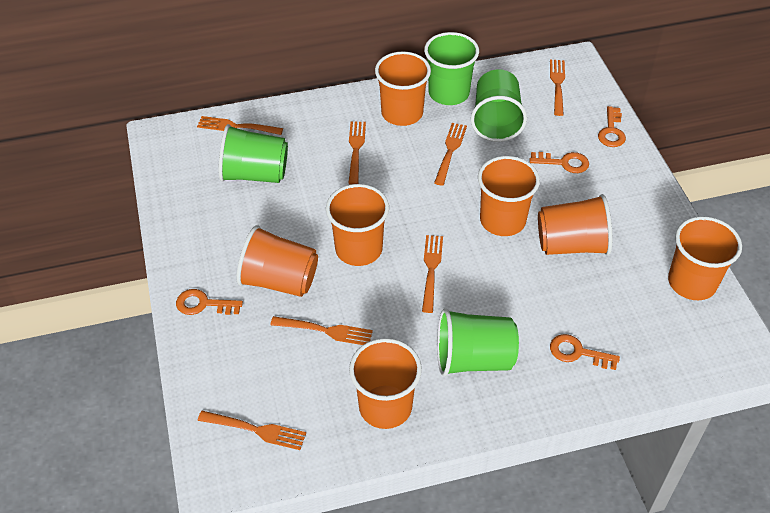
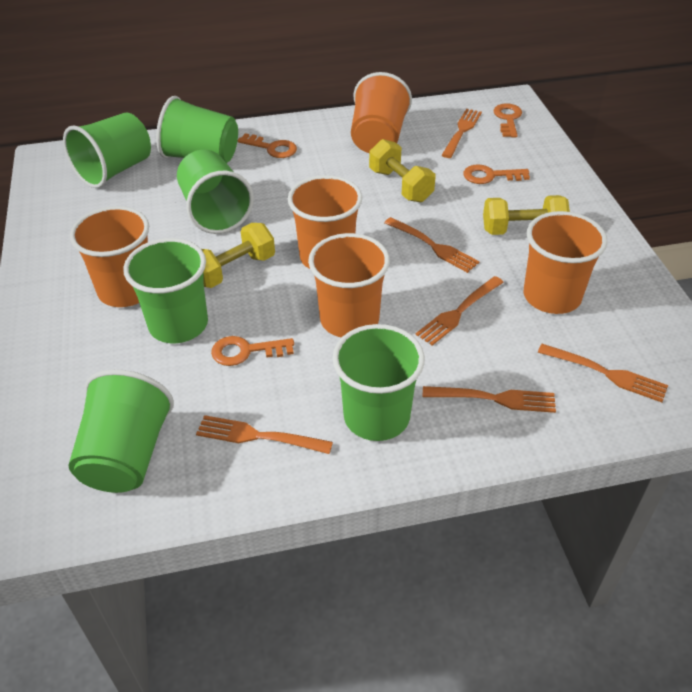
green cup: [219,124,288,183] [424,32,479,105] [437,308,519,376] [471,69,527,142] = 4 -> [63,112,151,188] [68,369,174,493] [123,238,208,343] [156,96,238,163] [177,150,254,234] [332,324,425,441] = 6
orange cup: [236,225,318,297] [326,184,389,266] [349,338,422,429] [375,52,431,126] [478,156,540,236] [538,194,612,255] [668,216,742,300] = 7 -> [70,206,149,307] [288,175,362,269] [308,233,390,338] [351,72,412,153] [524,211,608,314] = 5
orange fork: [197,116,283,135] [198,411,306,450] [270,316,373,345] [348,122,366,185] [422,235,443,313] [434,123,467,186] [550,60,565,116] = 7 -> [196,415,333,454] [384,217,480,273] [416,276,504,346] [423,386,556,413] [442,109,482,158] [538,344,668,402] = 6
yellow dumbbell: none = 0 -> [202,223,275,288] [369,139,435,202] [483,195,570,235] = 3

